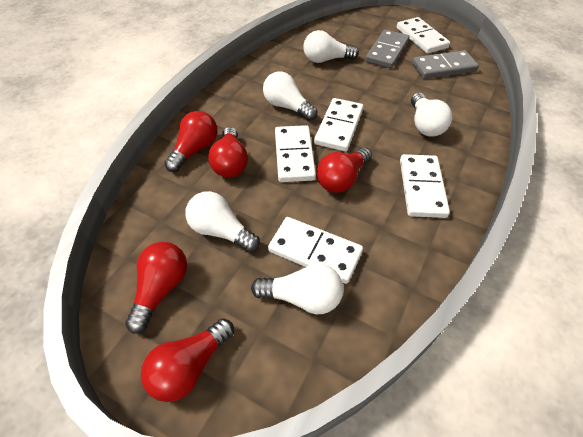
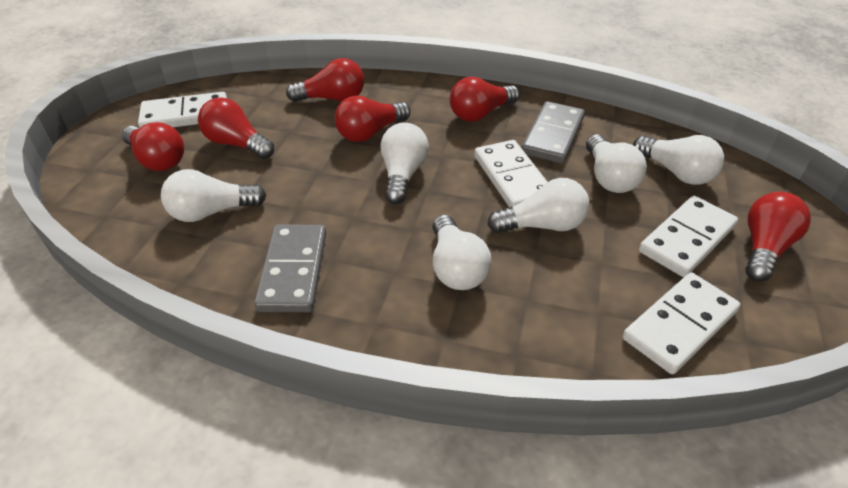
red light bulb: [125,242,187,334] [141,318,234,402] [164,111,217,172] [208,127,248,177] [317,147,372,193] = 5 -> [122,122,184,171] [198,97,274,159] [286,58,364,102] [335,95,410,142] [450,77,520,122] [745,192,811,281] = 6
white domino: [268,217,363,284] [275,125,316,182] [314,98,364,151] [397,17,450,54] [400,154,450,218] = 5 -> [138,92,227,128] [474,140,547,208] [623,272,740,374] [639,196,738,277] = 4
white light bulb: [185,191,260,252] [251,264,343,314] [263,71,317,121] [303,30,359,63] [411,93,452,137] = 5 -> [161,169,267,222] [381,123,429,204] [432,215,491,290] [487,178,589,233] [586,134,647,193] [633,135,724,185] = 6

